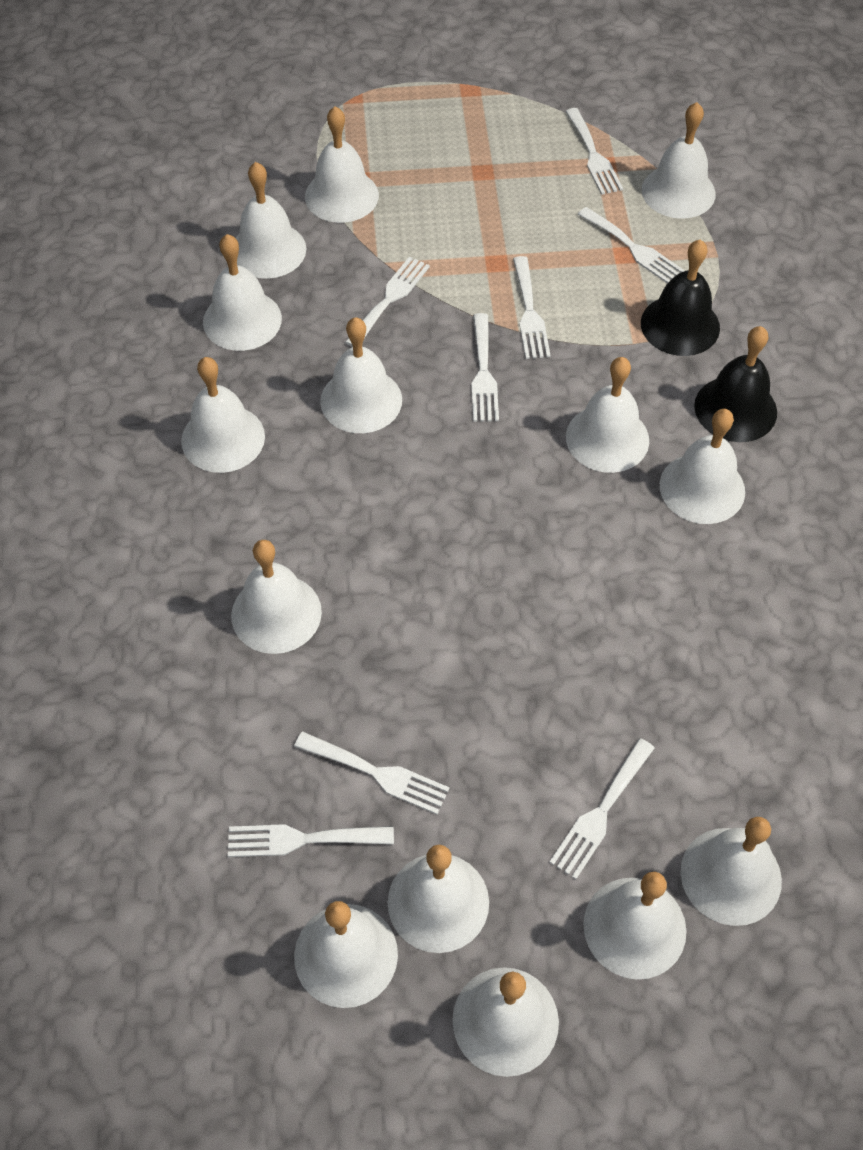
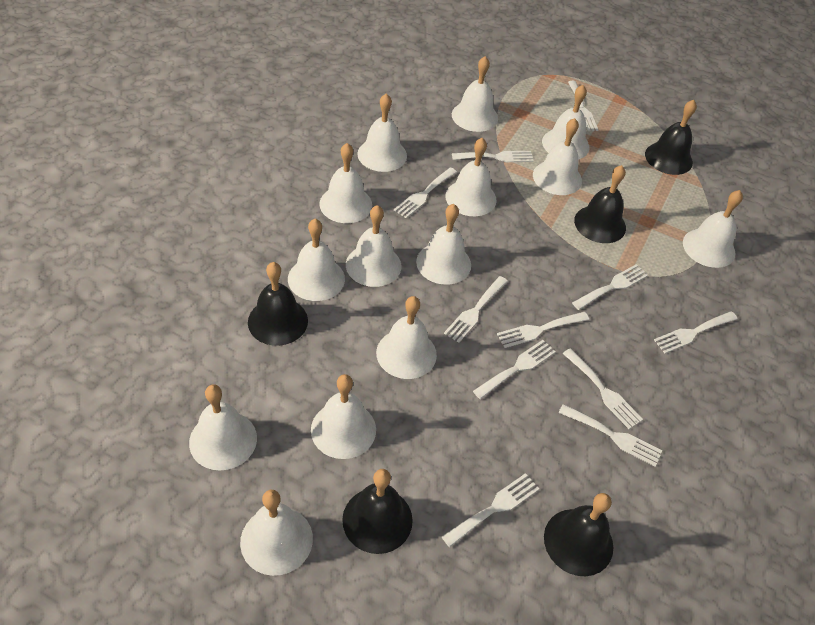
black bell: [641,239,720,356] [694,326,777,442] = 2 -> [248,262,308,346] [342,469,413,554] [544,493,613,576] [574,165,626,243] [645,100,697,175] = 5
white fork: [228,824,394,857] [294,731,450,814] [345,256,430,347] [471,313,499,422] [513,256,551,359] [549,738,655,879] [565,108,623,195] [578,207,685,283] = 8 -> [394,167,457,218] [442,473,539,547] [444,276,508,343] [452,151,534,162] [473,340,556,399] [497,312,589,348] [558,404,662,467] [563,348,643,429] [568,81,598,131] [572,264,648,310] [654,311,738,353] = 11

